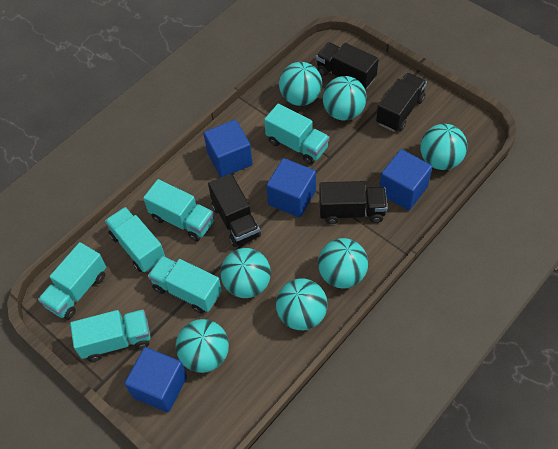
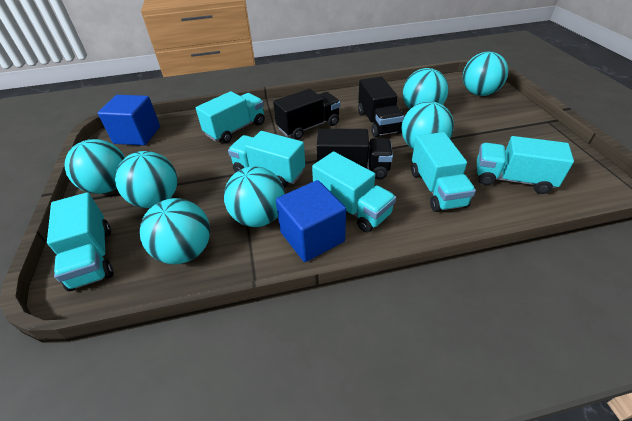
black truck: [208,173,261,247] [316,42,379,90] [319,181,387,224] [376,73,427,132] = 4 -> [273,89,340,140] [317,129,393,179] [358,77,404,137] = 3
blue cube: [125,347,187,412] [204,120,253,177] [266,158,316,218] [379,149,432,210] = 4 -> [98,95,160,146] [276,180,346,262] = 2

